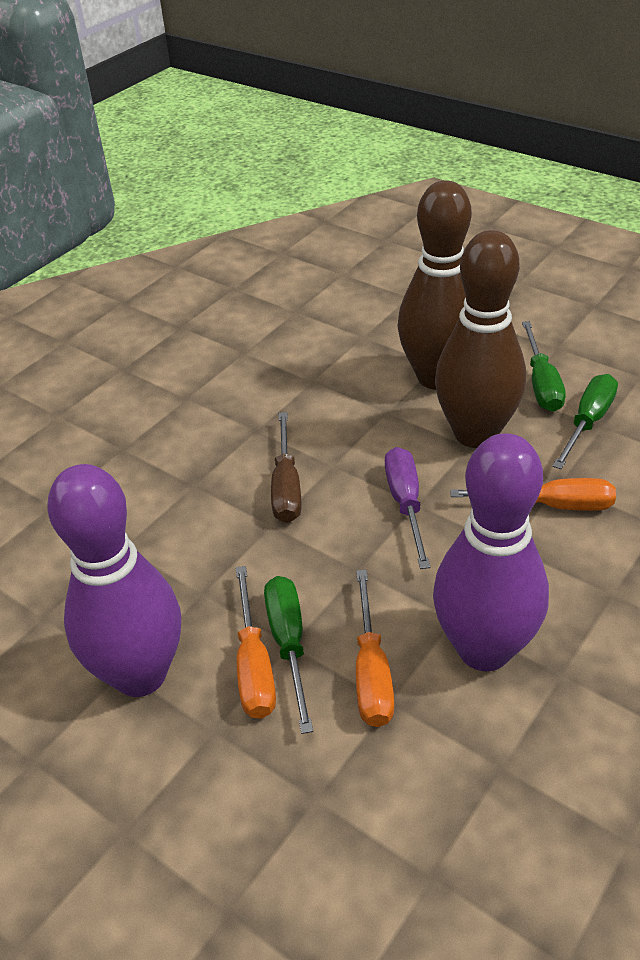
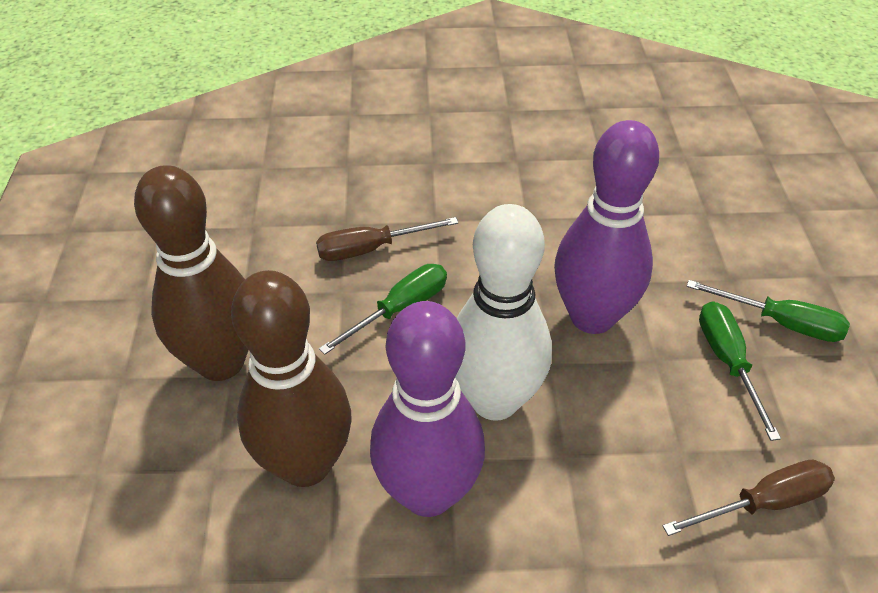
brown screwdriver: [271,412,301,523] = 1 -> [316,217,459,261] [663,460,835,536] = 2
orange screwdriver: [236,566,276,719] [356,570,394,727] [450,478,616,511] = 3 -> none = 0
purple screwdriver: [385,447,430,569] = 1 -> none = 0
white bowling pin: none = 0 -> [456,204,552,421] = 1

